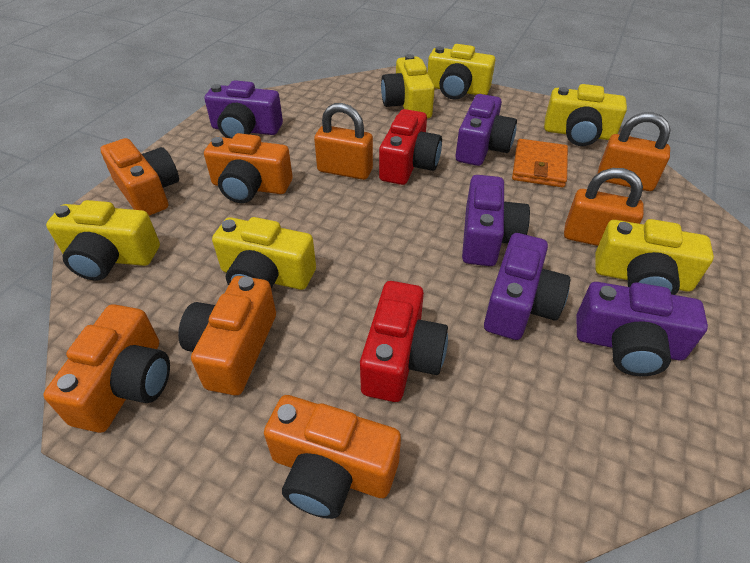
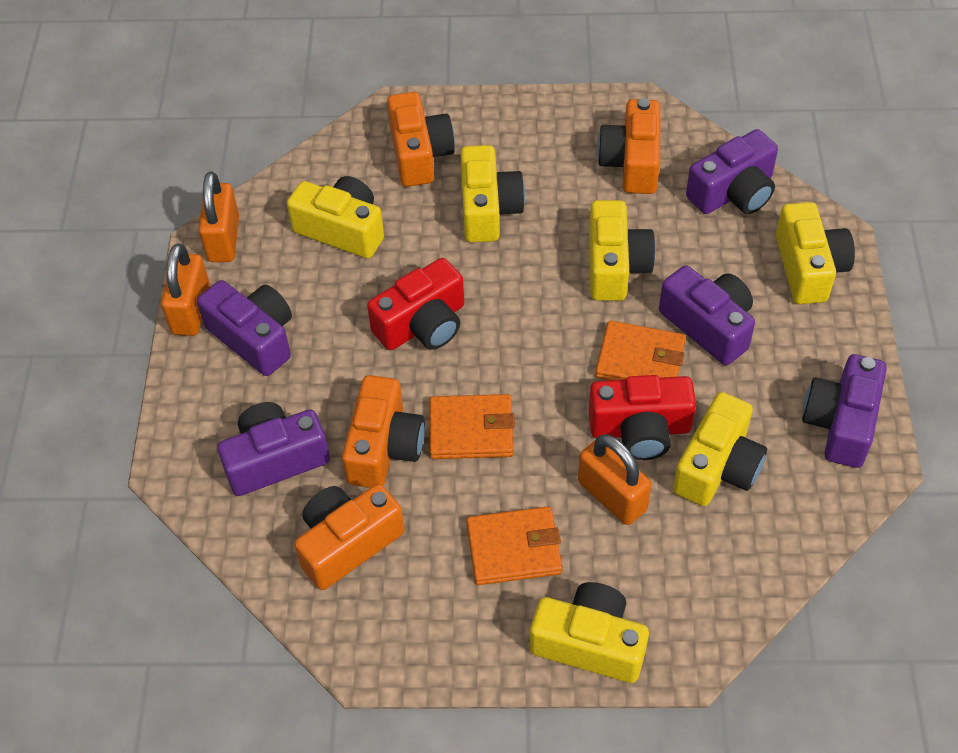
orange camera: [43,304,170,433] [100,138,179,216] [178,276,276,396] [204,133,293,203] [264,395,401,519] = 5 -> [294,484,404,590] [342,375,425,488] [387,92,455,187] [597,98,660,194] = 4
orange wallet: [512,139,568,188] = 1 -> [430,394,515,459] [466,506,563,585] [595,320,686,380] = 3

